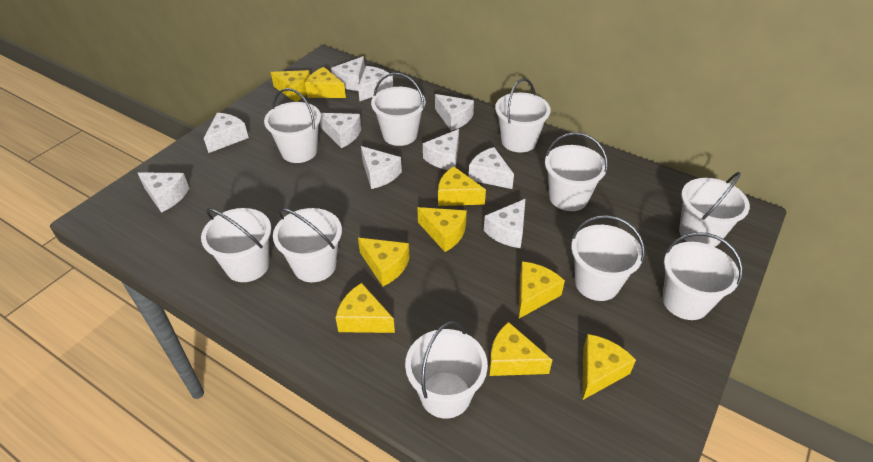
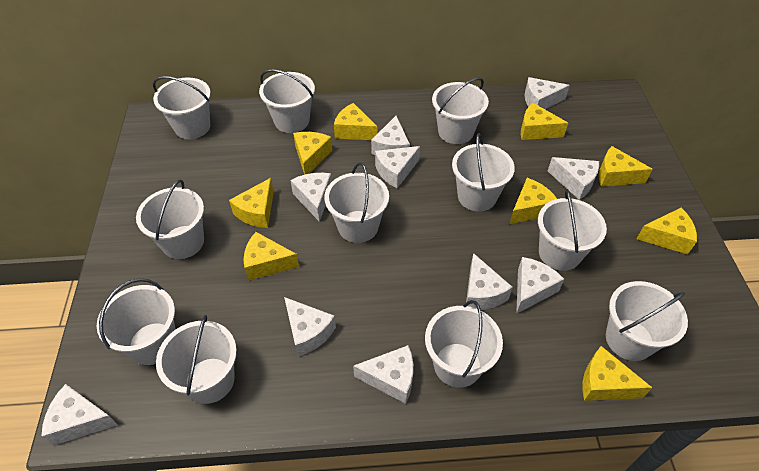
white bucket: [201,208,271,282] [264,88,321,163] [273,208,342,282] [371,73,426,146] [405,321,488,419] [495,78,551,153] [545,132,608,211] [571,215,645,301] [662,232,743,320] [679,172,750,247] = 10 -> [97,278,176,365] [136,179,204,259] [153,76,211,139] [156,315,237,404] [259,69,315,133] [324,162,389,243] [425,300,503,388] [432,78,489,144] [452,133,515,212] [538,189,607,271] [606,281,688,361] = 11

